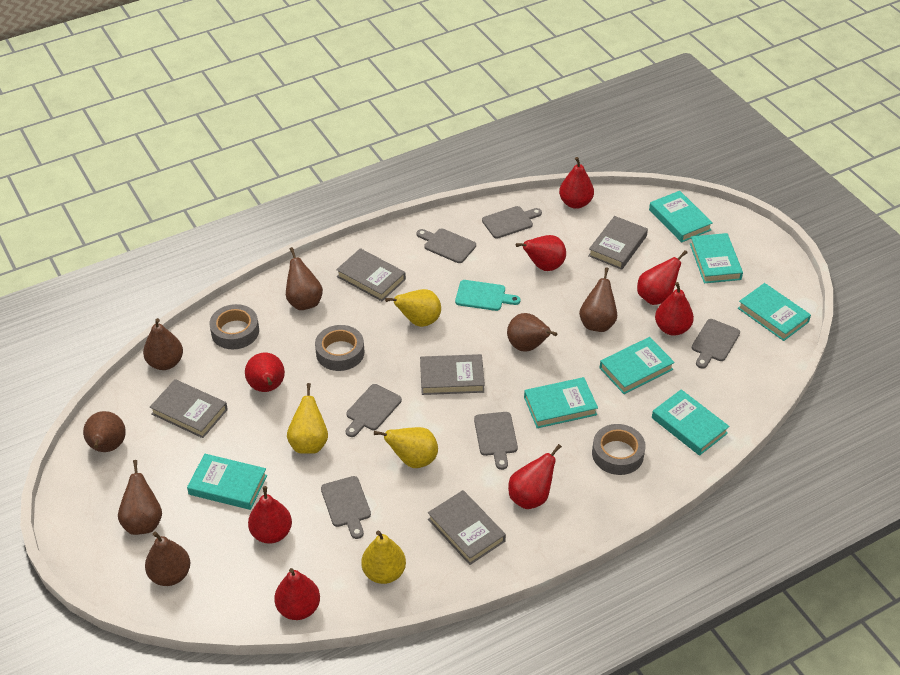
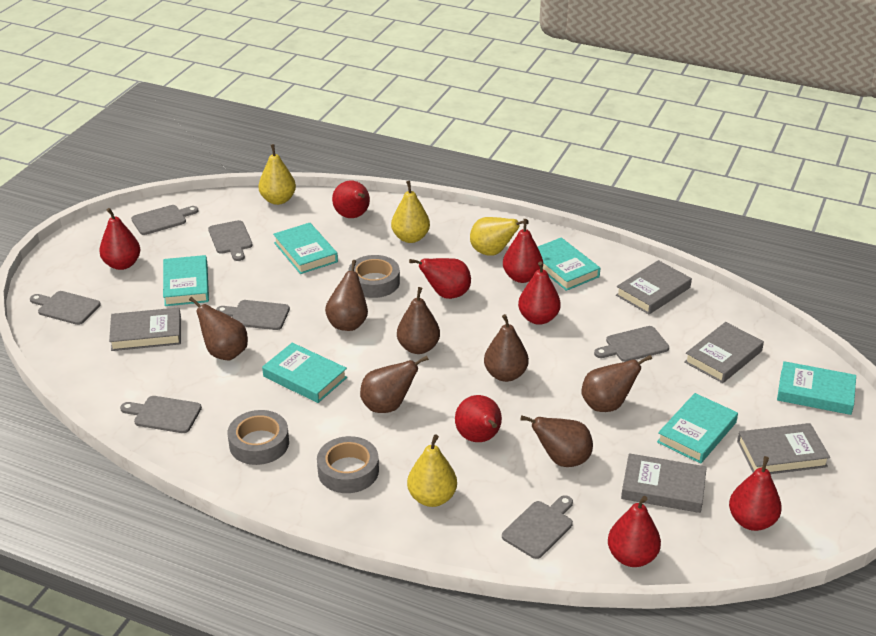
grey cutting board: [321,476,371,539] [346,384,402,437] [417,228,476,263] [474,412,518,470] [482,206,542,239] [692,319,740,368] = 6 -> [30,291,101,325] [120,396,202,433] [131,205,199,235] [208,220,253,261] [216,300,290,330] [502,495,573,559] [594,326,669,362] = 7
turquoise book: [187,454,267,510] [524,377,598,428] [600,337,675,394] [649,191,713,243] [652,389,729,456] [690,233,743,283] [738,283,811,341] = 7 -> [163,255,209,306] [262,343,347,403] [273,223,338,274] [538,238,600,291] [657,393,738,464] [777,361,856,415] = 6
turquoise cutting board: [455,280,520,311] = 1 -> none = 0

